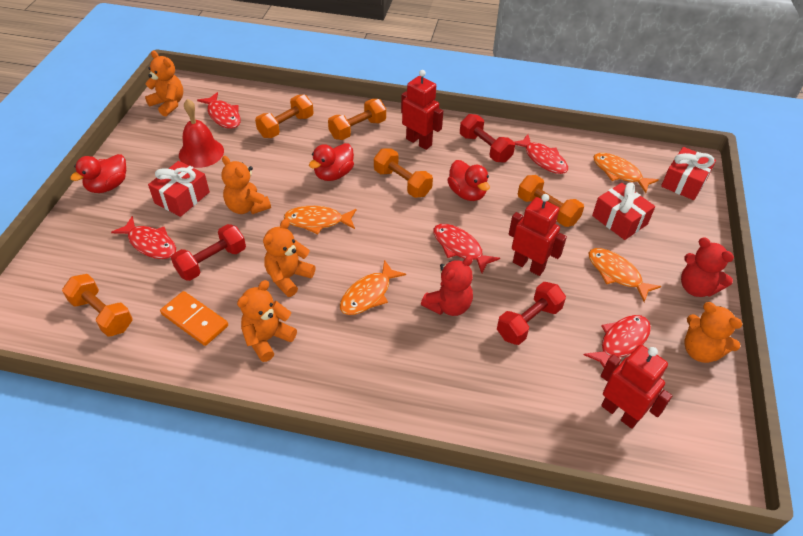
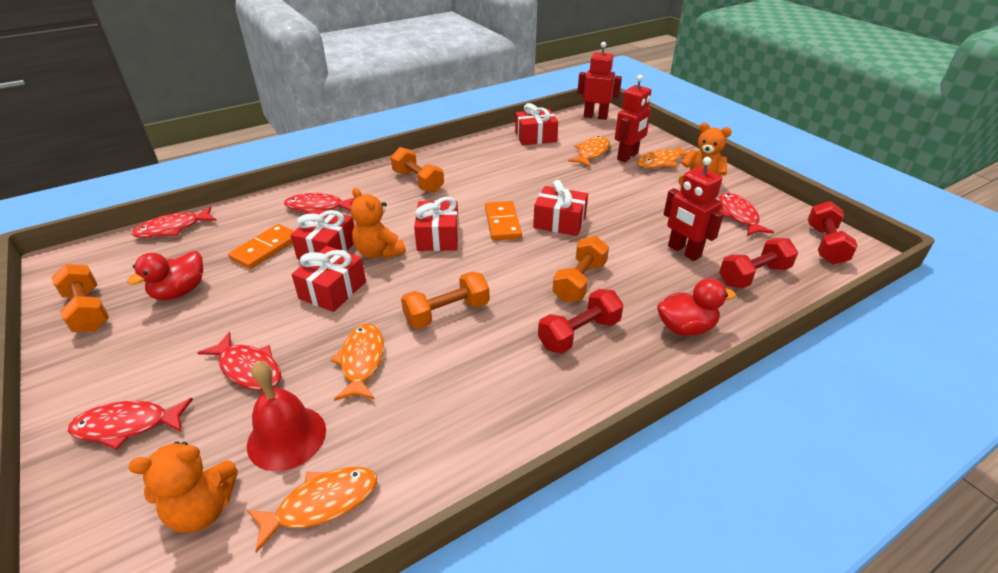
orange domino: [160,291,228,346] = 1 -> [228,224,294,269] [485,201,522,240] = 2
orange dumbbell: [62,274,133,337] [255,94,314,138] [328,99,386,140] [374,148,433,198] [518,175,584,227] = 5 -> [52,264,109,332] [391,147,444,193] [401,272,489,329] [552,236,609,302] = 4
orange teddy bear: [145,51,183,117] [221,156,271,214] [237,280,297,362] [263,219,316,297] [684,302,743,363] = 5 -> [128,442,238,533] [351,188,406,259] [678,122,732,186] = 3
red duck: [70,154,126,193] [309,143,354,181] [447,160,490,201] = 3 -> [127,251,203,300] [657,278,736,336] = 2
red gift: [148,161,210,217] [592,183,655,240] [661,147,716,200] = 3 -> [291,210,354,260] [292,246,366,312] [414,197,459,251] [515,103,558,145] [533,180,588,236] = 5
red teddy bear: [421,256,473,316] [681,237,734,297] = 2 -> none = 0

